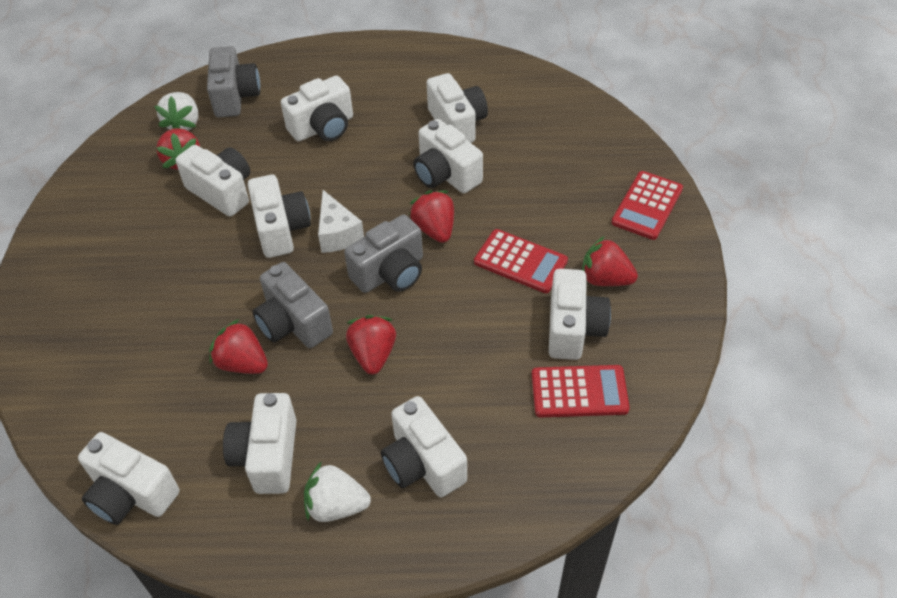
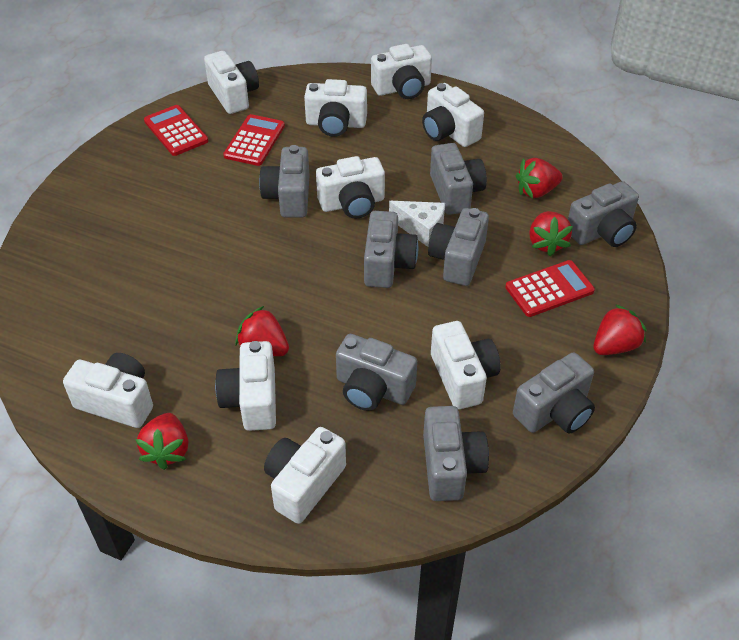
grey camera: [207,46,260,118] [253,262,333,348] [344,215,423,293] = 3 -> [259,145,309,218] [336,334,417,411] [364,211,418,288] [423,406,489,501] [428,208,489,286] [430,143,487,215] [513,352,595,433] [568,181,639,247] = 8
white strawberry: [154,92,198,131] [304,461,371,522] = 2 -> none = 0

